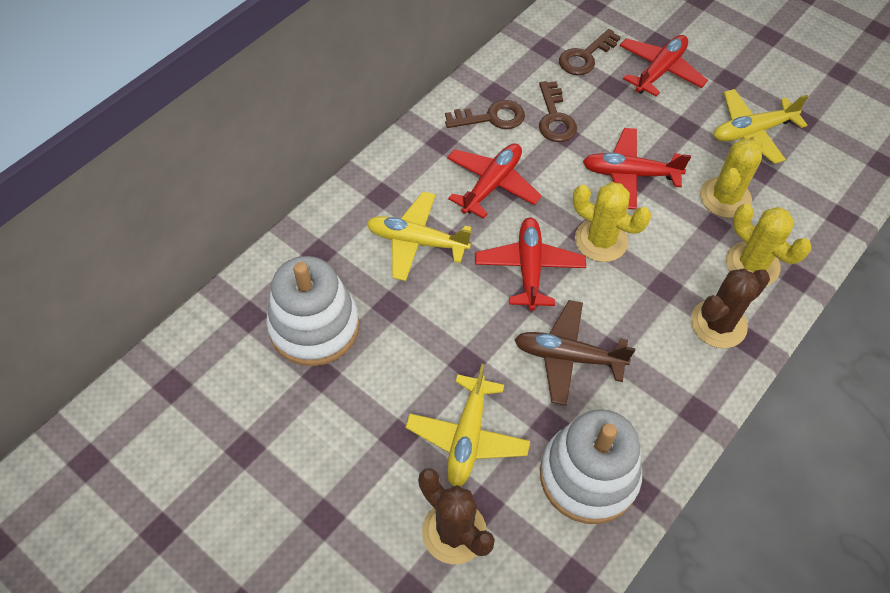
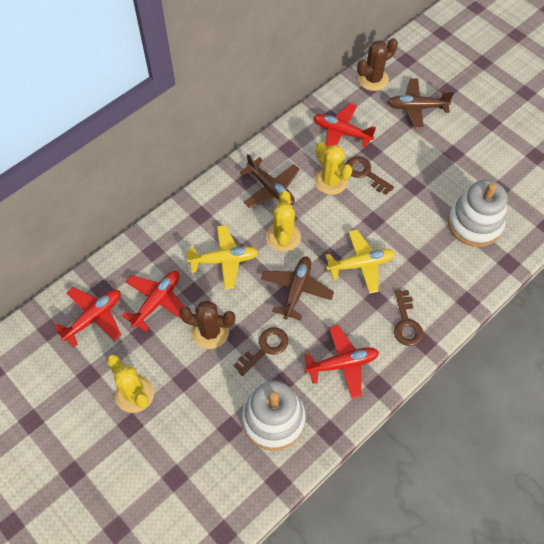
brown plane: [514,300,635,406] = 1 -> [240,154,300,208] [261,256,334,320] [387,78,454,129] = 3
yellow plane: [367,192,471,281] [406,364,530,486] [714,89,809,164] = 3 -> [186,225,258,289] [325,229,395,294] = 2

